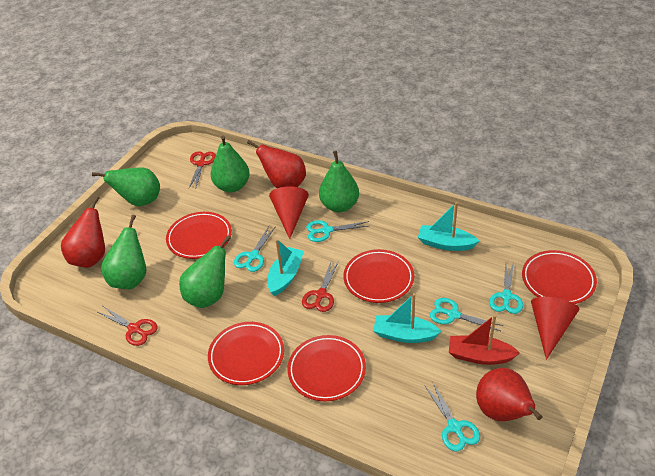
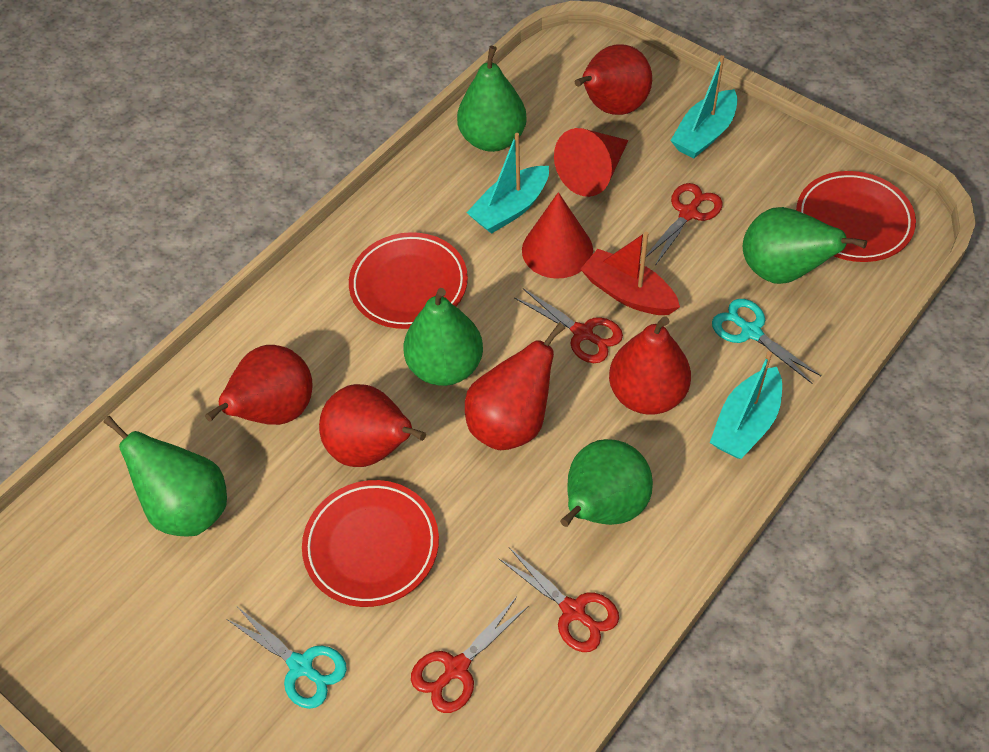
red pear: [61,196,105,268] [247,140,306,188] [476,368,543,421] = 3 -> [205,345,313,425] [319,384,426,467] [465,322,565,450] [575,45,652,115] [609,316,691,415] = 5
red plate: [166,212,232,259] [208,322,284,385] [287,335,366,401] [343,249,414,303] [522,250,597,304] = 5 -> [302,480,439,607] [349,232,468,329] [796,171,916,262] = 3
red scissors: [98,306,157,346] [189,151,216,188] [302,261,339,312] = 3 -> [411,597,528,713] [498,547,619,652] [515,288,623,363] [646,183,723,266] = 4
turquoise scissors: [234,226,276,272] [306,220,369,242] [424,383,480,451] [430,298,503,331] [489,262,523,314] = 5 -> [227,607,347,709] [712,299,821,383] = 2

